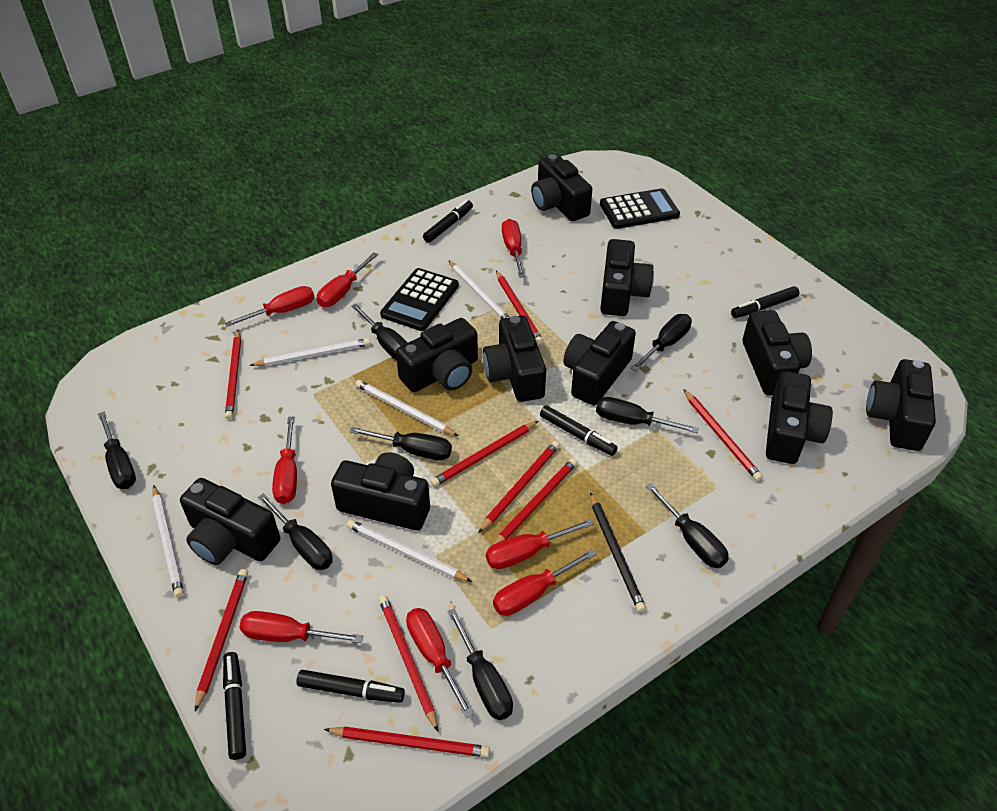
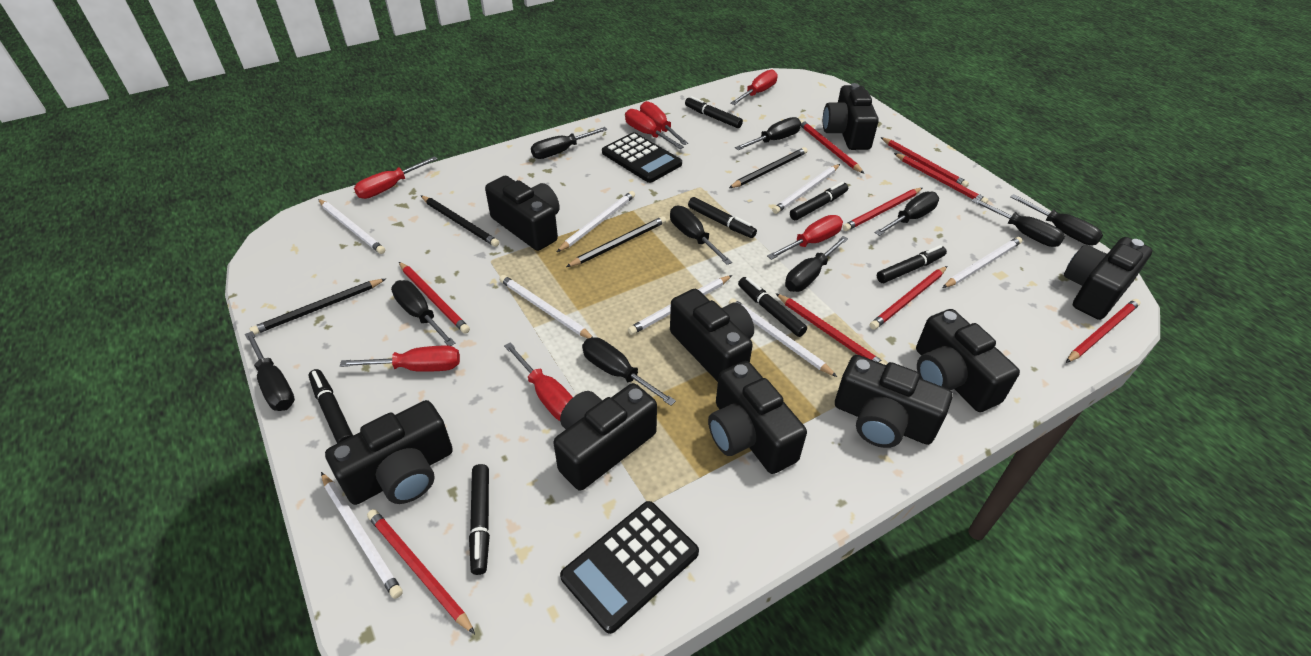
black camera: [180,478,280,565] [331,452,430,531] [396,318,478,392] [483,316,546,402] [531,154,592,221] [564,321,636,406] [600,239,654,316] [743,310,812,395] [766,371,833,464] [866,359,936,451] = 10 -> [325,400,453,505] [485,176,560,251] [554,383,657,491] [670,289,754,382] [708,361,807,474] [823,83,879,150] [835,355,952,448] [916,309,1020,412] [1064,237,1152,320] = 9
black marker: [223,652,246,760] [296,670,405,703] [423,200,473,243] [540,405,618,456] [731,286,799,318] = 5 -> [308,369,353,443] [469,464,490,575] [685,96,743,128] [688,197,757,238] [738,277,807,337] [790,182,848,220] [877,245,947,283] = 7
black pencil: [590,492,646,612] = 1 -> [250,279,386,335] [420,195,499,247] [566,216,666,267] [729,147,807,188] = 4
black screwdriver: [98,412,136,489] [258,493,333,570] [350,427,452,460] [351,304,408,360] [447,608,513,720] [596,397,699,433] [631,314,692,371] [646,483,729,568] = 8 -> [245,331,295,411] [391,280,455,346] [531,127,608,159] [582,338,676,406] [670,206,732,265] [735,117,801,150] [785,236,848,292] [875,191,939,236] [972,198,1065,247] [1010,194,1103,245] = 10
red screwdriver: [225,286,315,327] [239,611,363,643] [272,416,297,504] [317,252,378,307] [406,608,474,718] [486,519,594,569] [493,549,596,616] [502,219,525,278] = 8 -> [340,346,460,372] [354,156,438,199] [504,342,573,421] [625,109,684,149] [640,101,688,145] [730,69,778,105] [767,215,843,260] = 7
white pencil: [152,486,184,598] [249,338,371,366] [347,520,472,582] [355,380,458,436] [448,260,509,319] = 5 -> [318,199,385,254] [321,472,403,599] [499,275,593,339] [557,191,635,252] [628,275,732,335] [729,298,837,377] [772,164,840,214] [943,237,1022,288] = 8

